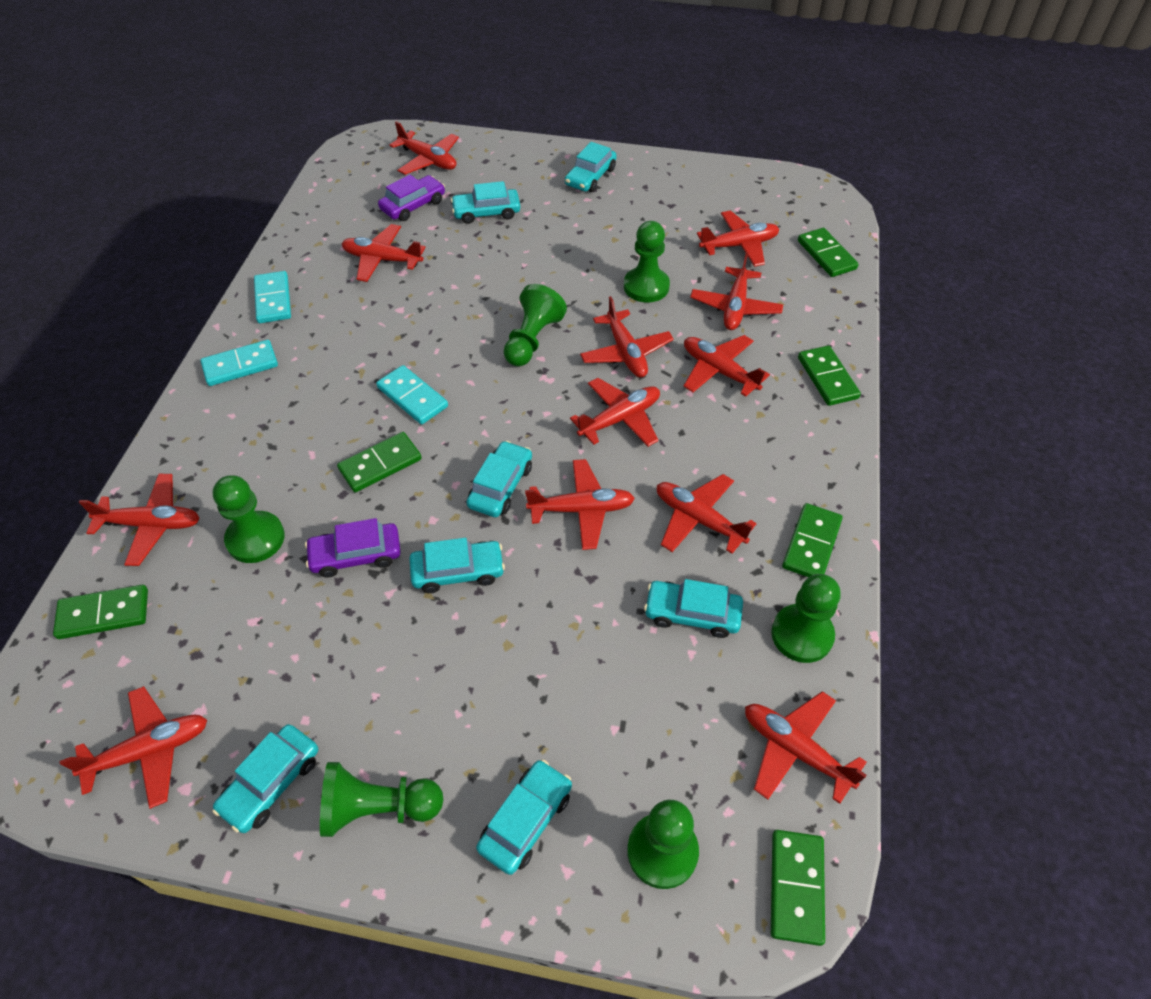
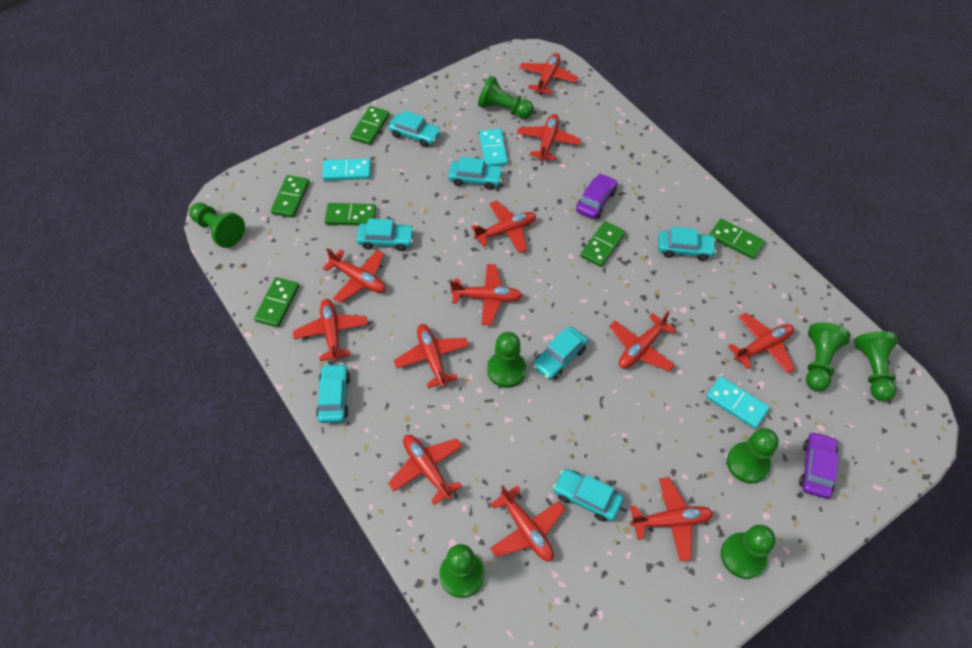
green pawn: [213,475,285,563] [320,762,444,837] [504,284,567,366] [624,221,670,303] [627,800,699,889] [771,574,841,663] = 6 -> [189,202,245,248] [439,544,485,598] [478,76,534,119] [487,332,526,388] [721,525,776,579] [727,428,779,484] [806,323,851,391] [854,331,898,401] = 8

